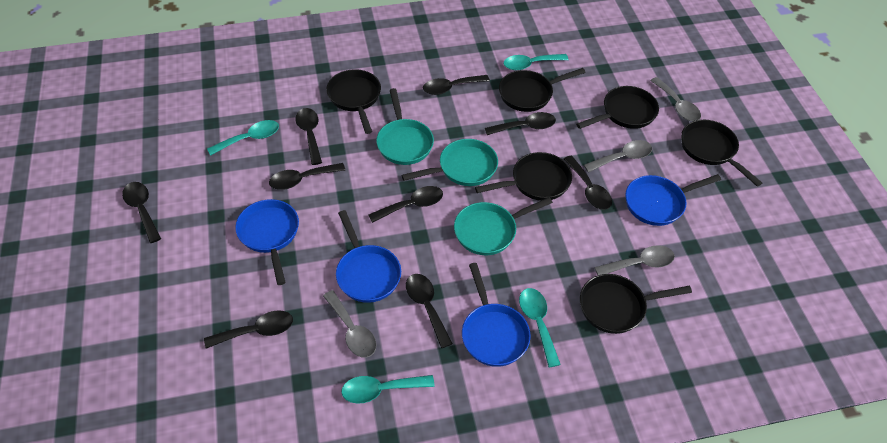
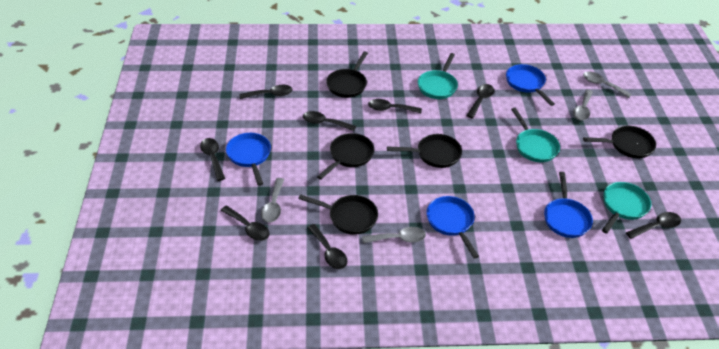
black pan: [326,69,381,134] [475,152,572,201] [499,68,586,112] [576,86,659,129] [580,274,692,334] [681,120,762,186] = 6 -> [298,194,378,235] [317,133,374,180] [326,51,368,98] [387,134,462,168] [583,125,656,158] = 5
black spoon: [122,182,161,243] [204,310,293,348] [269,163,345,190] [295,108,322,165] [369,186,443,223] [406,274,453,348] [423,75,490,95] [485,112,556,135] [564,155,612,210] = 9 -> [200,138,225,181] [220,206,270,241] [239,85,293,99] [303,111,356,131] [307,224,347,269] [368,99,422,113] [466,84,494,119] [626,212,681,239] = 8
turquoise spoon: [207,120,279,156] [341,375,435,404] [503,54,568,70] [519,288,561,368] = 4 -> none = 0

